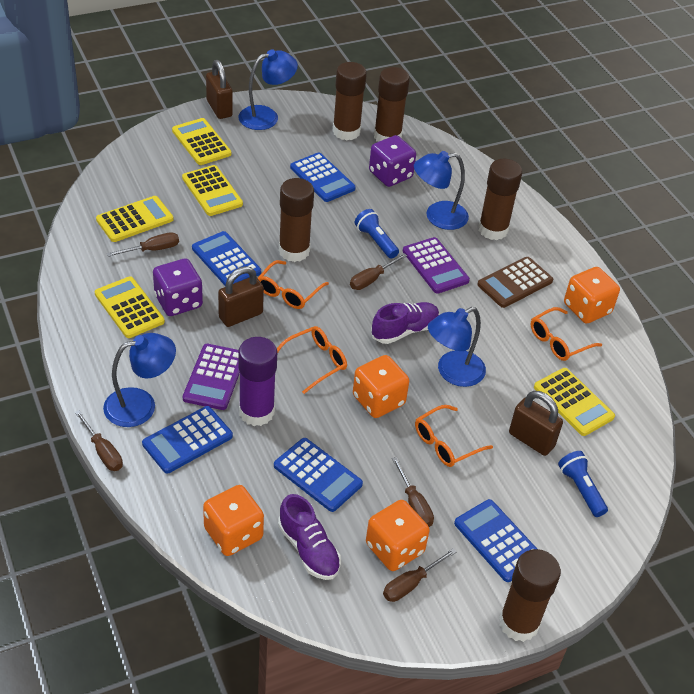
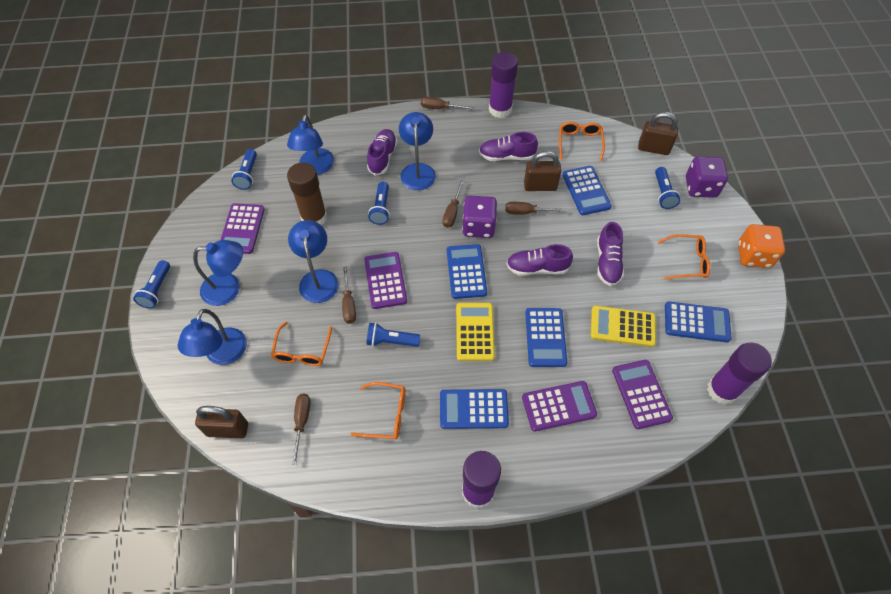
blue flashlight: [355,209,399,259] [558,451,608,517] = 2 -> [133,260,170,309] [231,149,257,190] [366,323,420,347] [368,182,390,225] [655,167,680,209] = 5
blue lamp: [103,333,176,427] [239,49,298,130] [414,151,469,230] [428,307,486,387] = 4 -> [178,309,247,365] [193,240,243,306] [287,114,334,175] [288,220,338,303] [399,112,436,190] = 5
brown calculator: [477,257,553,308] = 1 -> none = 0
brown glue stick: [279,178,314,262] [333,62,367,140] [374,67,410,142] [478,159,522,240] [499,549,561,642] = 5 -> [287,162,327,226] = 1
orange dice: [203,485,264,556] [353,355,409,418] [366,500,430,571] [564,267,620,324] = 4 -> [738,224,785,268] = 1
purple calculator: [183,344,240,410] [403,237,470,294] = 2 -> [221,203,265,254] [364,252,407,309] [522,381,597,431] [612,360,673,429] = 4
purple glue stick: [238,337,277,426] = 1 -> [462,451,501,508] [489,52,518,118] [707,342,772,405] = 3
purple shoe: [278,494,341,580] [371,302,439,344] = 2 -> [367,129,398,176] [479,132,538,161] [506,244,573,276] [597,222,624,286] = 4
yellow calculator: [95,276,165,338] [96,196,174,242] [172,118,231,165] [182,165,243,216] [534,368,615,436] = 5 -> [456,303,495,361] [591,305,656,347] = 2

